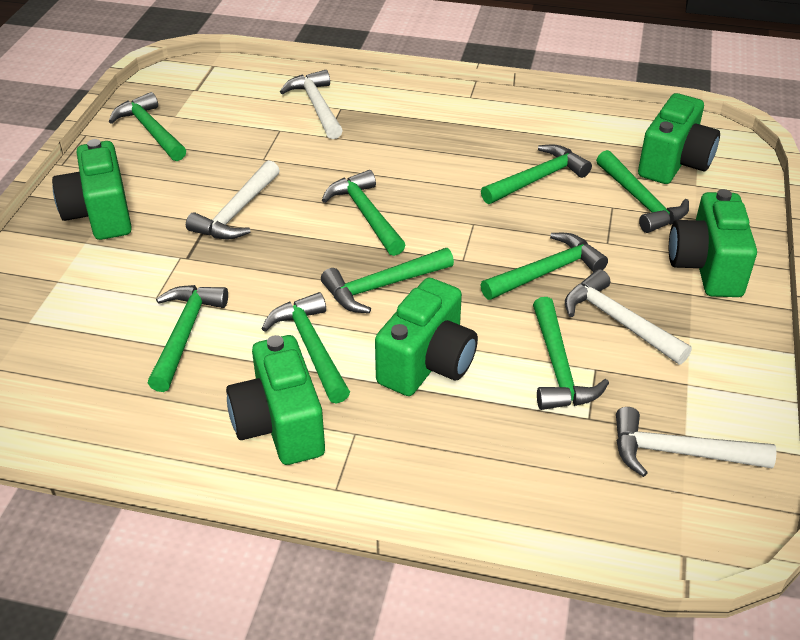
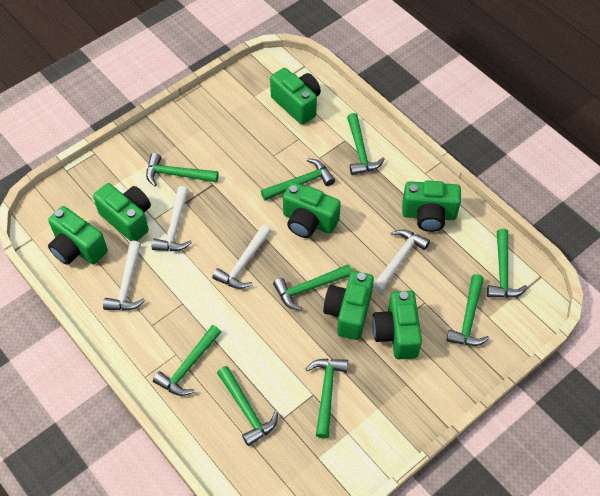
green camera: [52,139,132,240] [226,335,325,465] [375,278,478,396] [638,93,720,184] [669,189,757,297] = 5 -> [48,206,108,265] [93,183,151,241] [270,68,321,125] [283,182,341,238] [323,271,374,340] [372,290,422,359] [402,180,461,232] = 7

